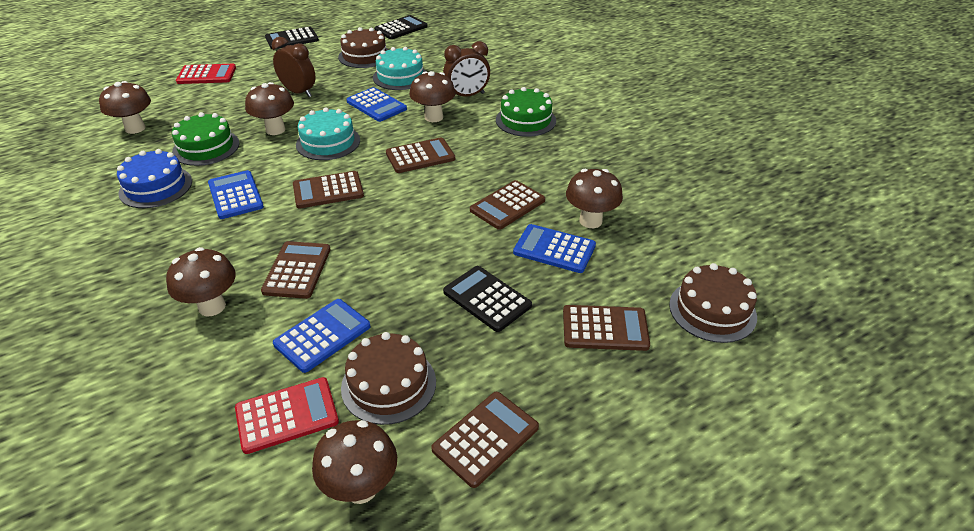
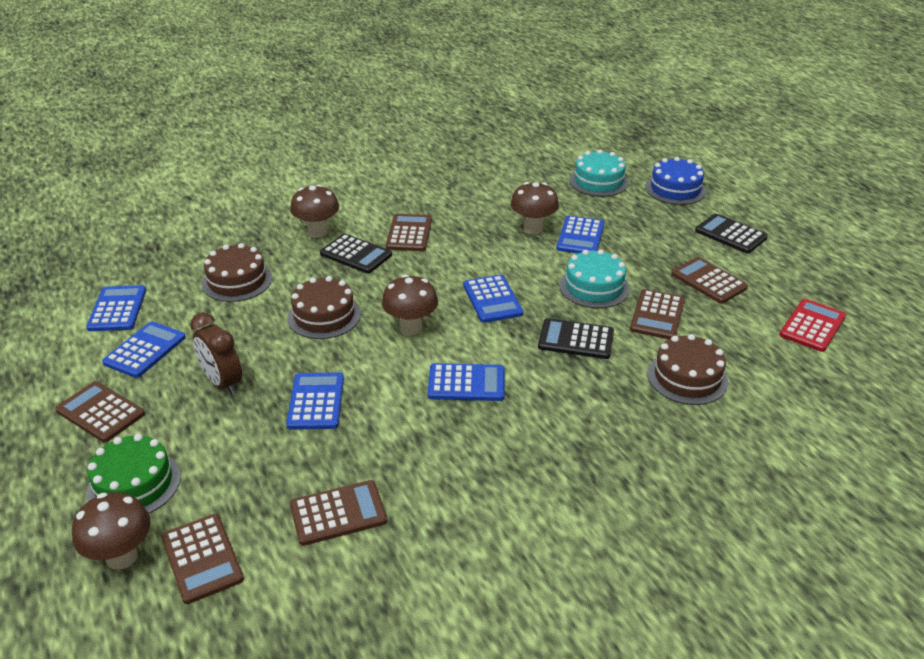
blue calculator: [208,170,264,219] [273,299,371,373] [347,87,407,122] [513,224,596,273] = 4 -> [86,285,146,331] [102,321,186,378] [286,373,344,430] [428,363,505,401] [463,275,523,323] [556,216,604,253] = 6
brown clock: [272,37,315,97] [443,41,490,97] = 2 -> [190,312,242,395] = 1
brown mushroom: [99,81,151,134] [166,247,236,316] [245,82,294,135] [312,420,397,504] [409,71,456,122] [566,169,623,228] = 6 -> [72,492,151,570] [290,184,339,238] [382,274,438,335] [510,182,559,234] = 4
green cake: [172,112,240,166] [496,87,556,137] = 2 -> [87,434,181,513] = 1
red calculator: [176,64,236,84] [235,377,339,454] = 2 -> [780,299,846,352] = 1

